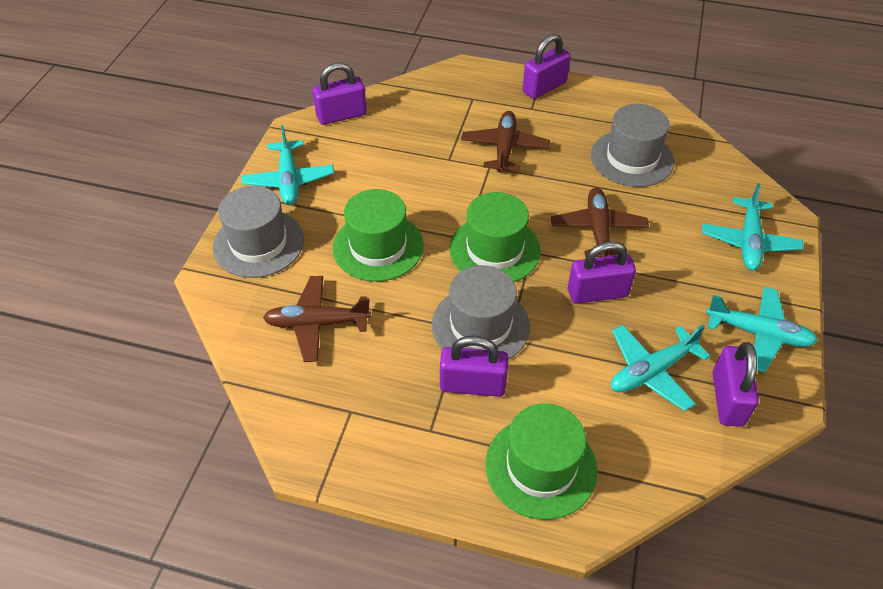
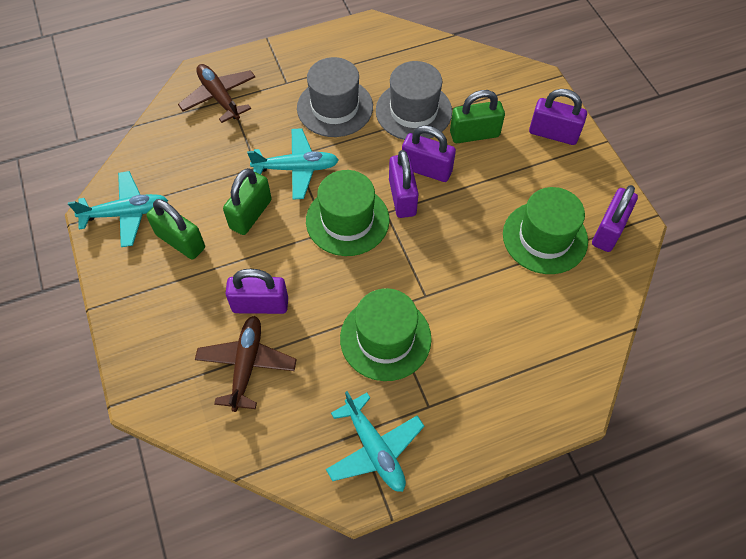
brown plane: [263,276,371,362] [461,111,550,173] [551,188,649,257] = 3 -> [178,64,256,123] [195,316,297,412] = 2
green padlock: none = 0 -> [146,199,205,260] [223,168,272,235] [450,90,505,143] = 3
grey hat: [213,186,304,278] [432,265,530,360] [591,104,674,187] = 3 -> [297,57,373,137] [376,61,452,140] = 2
turquoise plane: [241,125,334,205] [611,324,710,411] [702,183,803,270] [706,287,818,372] = 4 -> [68,171,168,247] [247,128,339,200] [326,391,424,492] = 3

